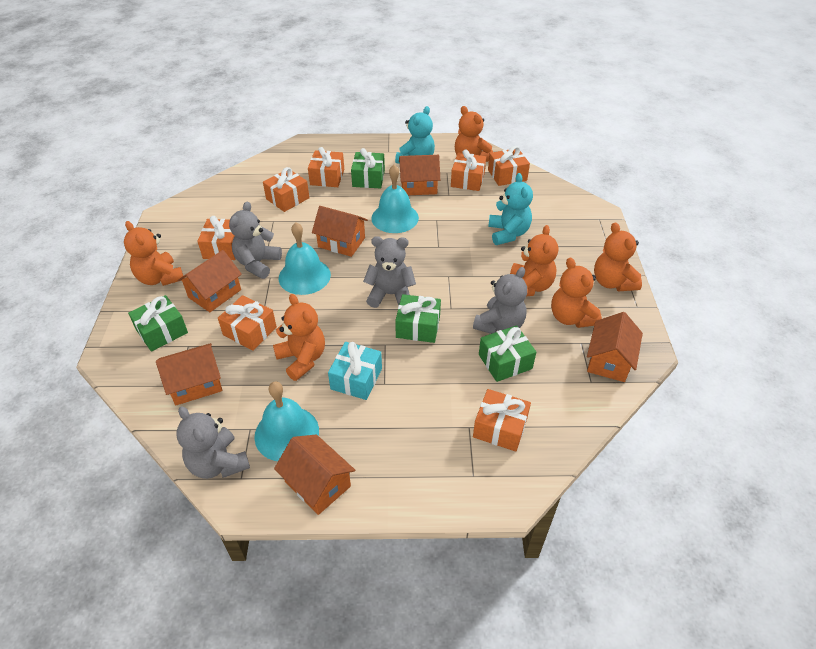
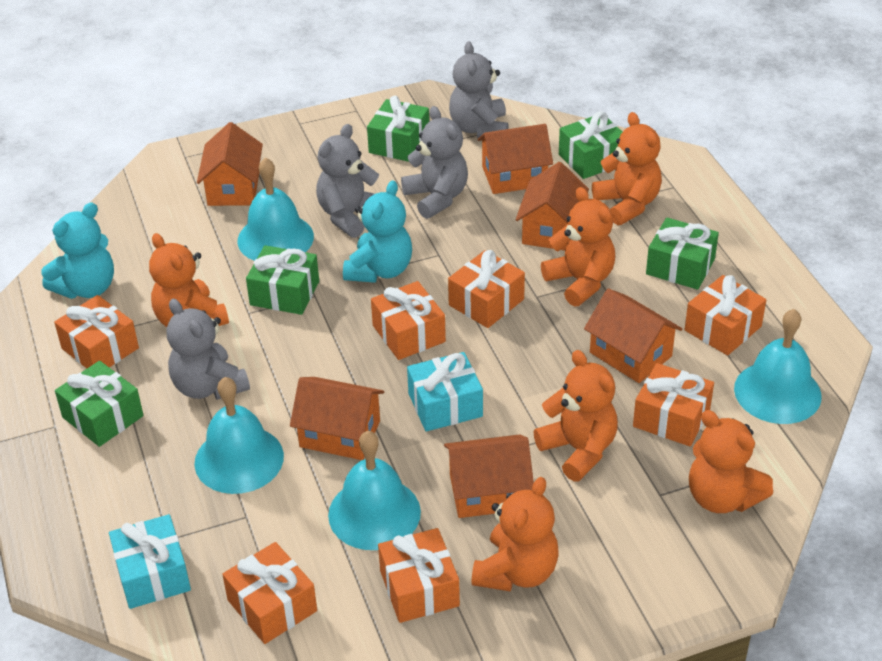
green gift: [128,295,188,352] [351,148,385,188] [395,294,441,343] [479,325,536,382] = 4 -> [55,361,144,447] [246,245,319,315] [367,96,429,162] [559,111,622,179] [646,218,719,290] = 5
turquoise bell: [254,381,319,461] [279,222,331,295] [371,165,419,233] = 3 -> [194,377,284,494] [238,157,314,261] [328,431,421,550] [734,309,822,424] = 4
turquoise gift: [328,342,382,400] = 1 -> [109,514,191,609] [407,352,483,431] = 2

